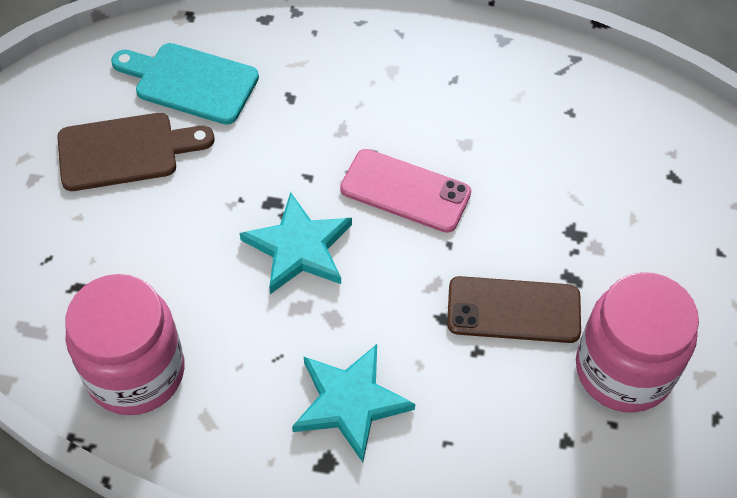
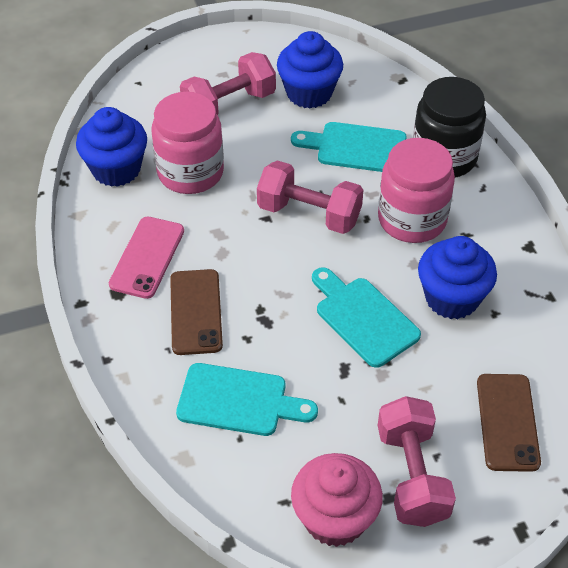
black jar: none = 0 -> [413,77,486,177] = 1
blue cupcake: none = 0 -> [76,107,147,187] [277,31,343,109] [418,236,497,319] = 3
brown cutting board: [57,113,215,191] = 1 -> none = 0
brown phone: [447,276,581,343] = 1 -> [170,269,223,355] [477,374,541,472] = 2
pink cupcake: none = 0 -> [291,453,383,547] = 1
pink dumbbell: none = 0 -> [180,52,276,115] [257,160,363,234] [378,396,456,527] = 3
turquoise cutting board: [111,43,259,125] = 1 -> [176,363,318,436] [291,122,406,172] [312,267,421,368] = 3
turquoise star: [240,192,352,294] [292,344,415,462] = 2 -> none = 0

